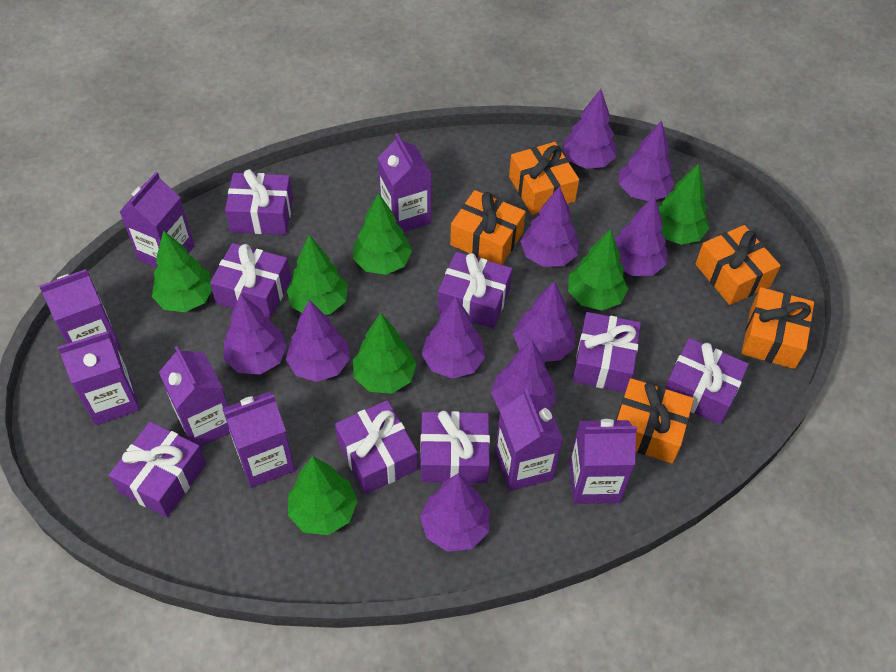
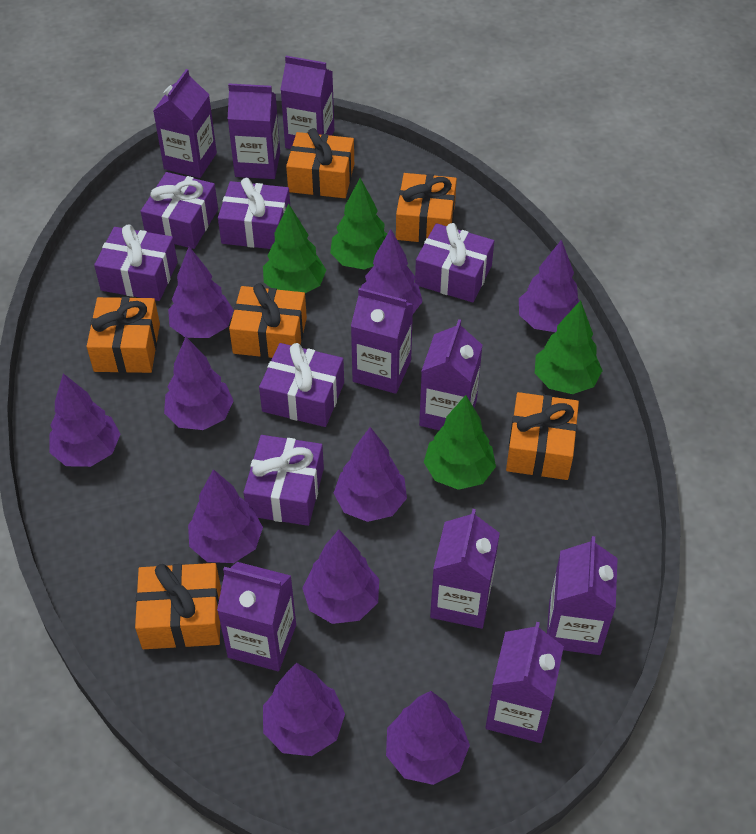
green tree: [152,230,212,312] [287,235,348,315] [288,456,358,535] [353,193,412,275] [353,313,417,393] [568,229,628,310] [658,163,709,245] = 7 -> [263,204,326,293] [330,178,387,270] [424,395,496,490] [535,300,603,394] = 4
orange gift: [450,190,526,265] [509,142,579,215] [616,378,694,464] [695,225,781,305] [741,287,814,369] = 5 -> [86,297,160,373] [135,563,221,649] [229,283,307,358] [286,128,354,198] [396,173,457,243] [506,392,579,480] = 6
purple carton: [39,269,121,350] [58,331,140,425] [119,172,195,268] [159,346,230,447] [222,391,295,488] [378,134,432,232] [495,389,563,491] [569,419,637,504] = 8 -> [153,69,217,178] [217,562,296,671] [228,83,280,179] [280,56,334,149] [351,288,413,394] [419,319,483,430] [430,509,500,629] [485,622,564,743] [547,536,618,655] = 9
purple gift: [109,422,206,518] [210,243,291,319] [225,169,293,235] [335,400,418,494] [420,411,490,483] [438,252,512,329] [573,312,641,392] [665,338,749,425] = 8 -> [94,224,178,301] [141,172,218,249] [218,178,290,249] [243,435,324,526] [259,343,344,427] [415,223,494,303] = 6

